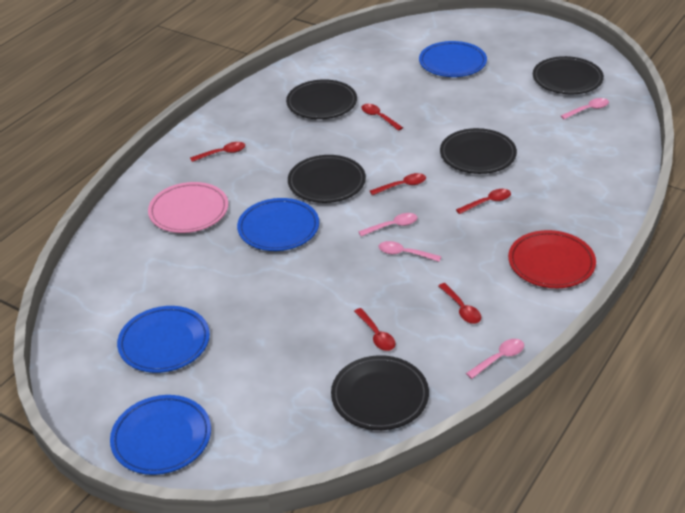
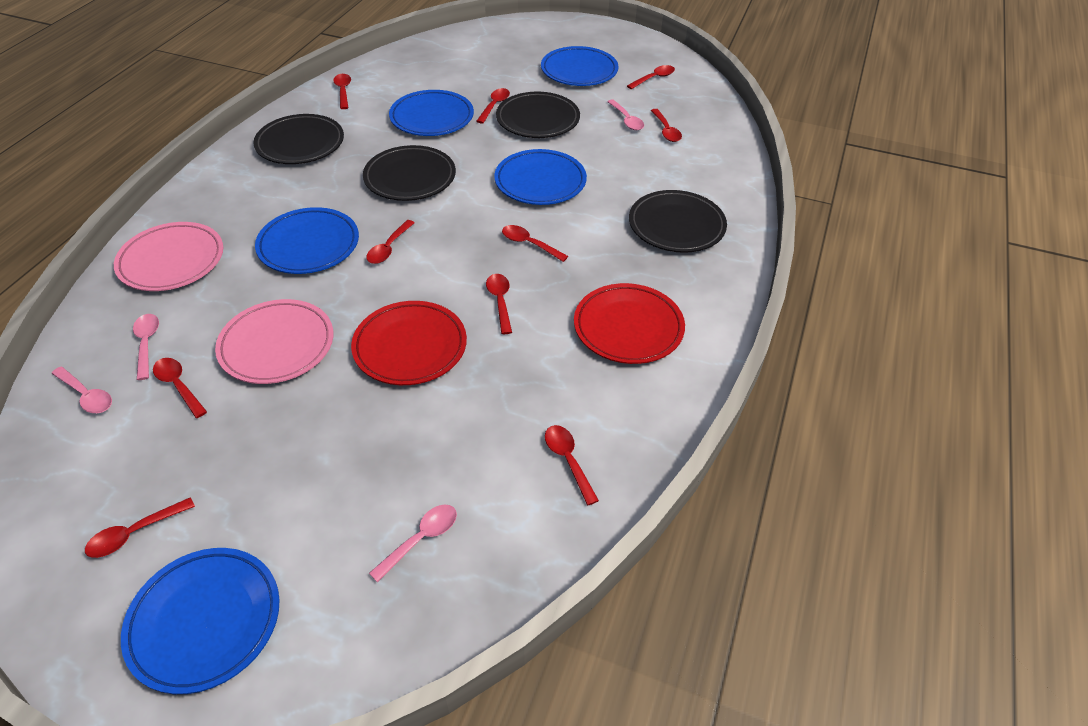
black plate: [286,79,357,119] [288,155,366,203] [331,355,429,430] [440,128,517,174] [533,56,604,94] = 5 -> [253,114,344,164] [363,145,456,201] [496,92,580,138] [629,190,727,253] = 4
blue plate: [110,395,211,475] [117,306,210,373] [237,198,319,251] [419,41,487,77] = 4 -> [121,548,280,694] [255,207,359,274] [389,90,474,136] [494,149,587,205] [541,46,619,86] = 5
pink plate: [148,182,228,233] = 1 -> [114,222,223,291] [215,299,333,384] = 2
red plate: [508,230,596,288] = 1 -> [351,301,467,385] [574,283,685,364] = 2
red spoon: [190,142,245,162] [354,308,396,351] [361,104,403,131] [370,173,426,195] [438,283,481,324] [456,189,511,214] = 6 -> [85,497,195,558] [153,358,207,418] [333,74,351,109] [366,220,415,264] [476,88,510,124] [486,274,512,334] [502,225,568,262] [545,425,599,505] [627,65,675,89] [651,109,682,142] = 10

